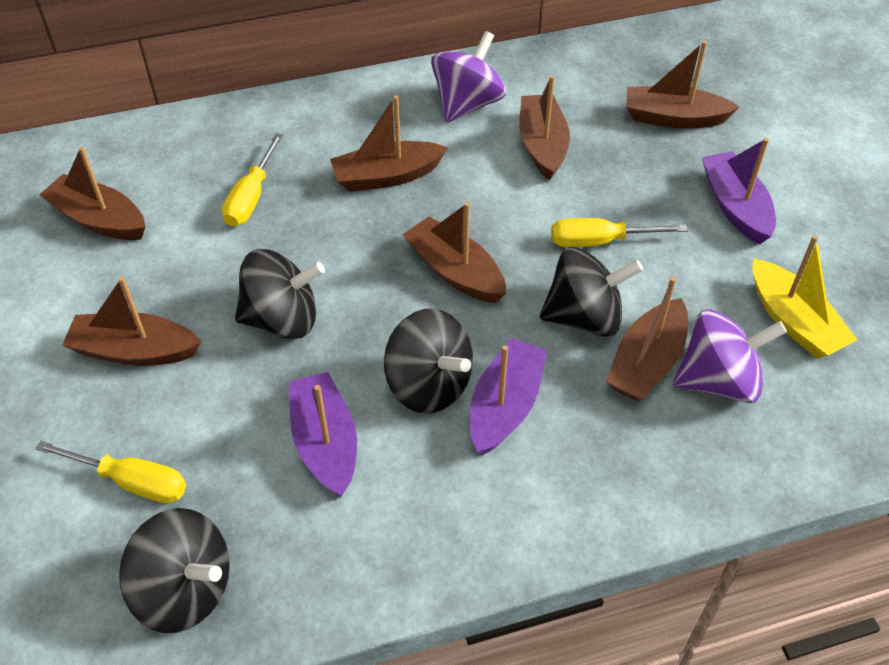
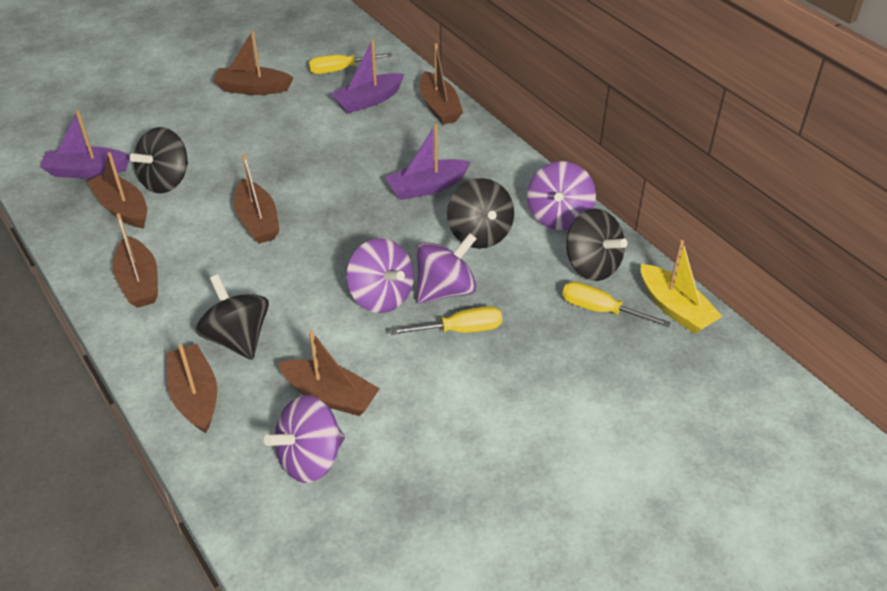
purple spinning top: [431,31,506,123] [673,309,787,403] = 2 -> [264,395,345,483] [346,238,414,313] [416,233,477,304] [527,161,596,230] = 4

